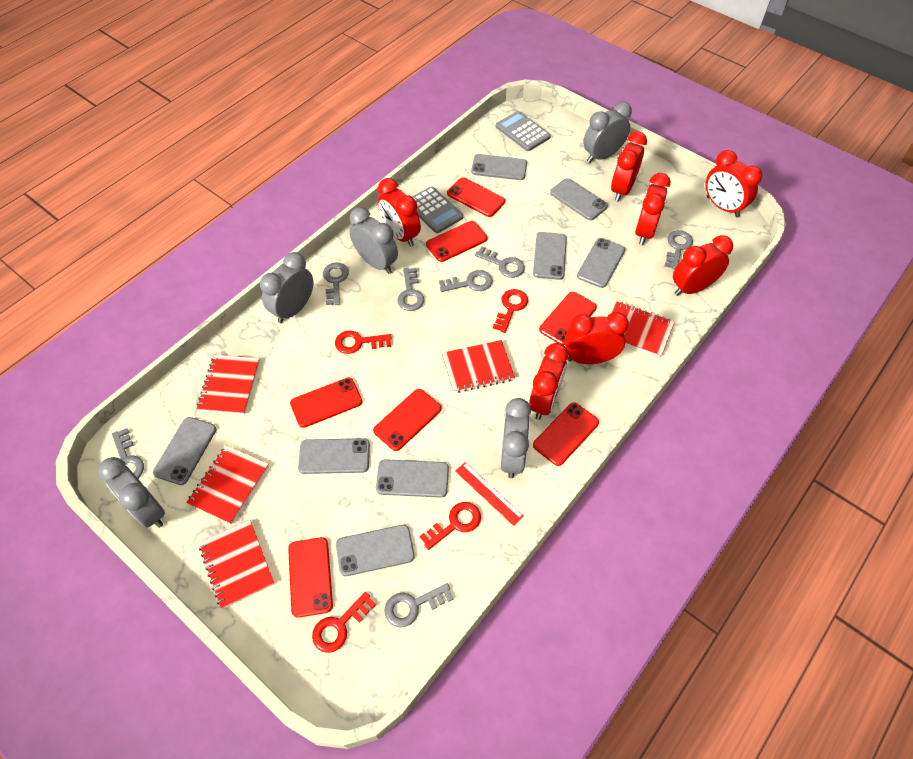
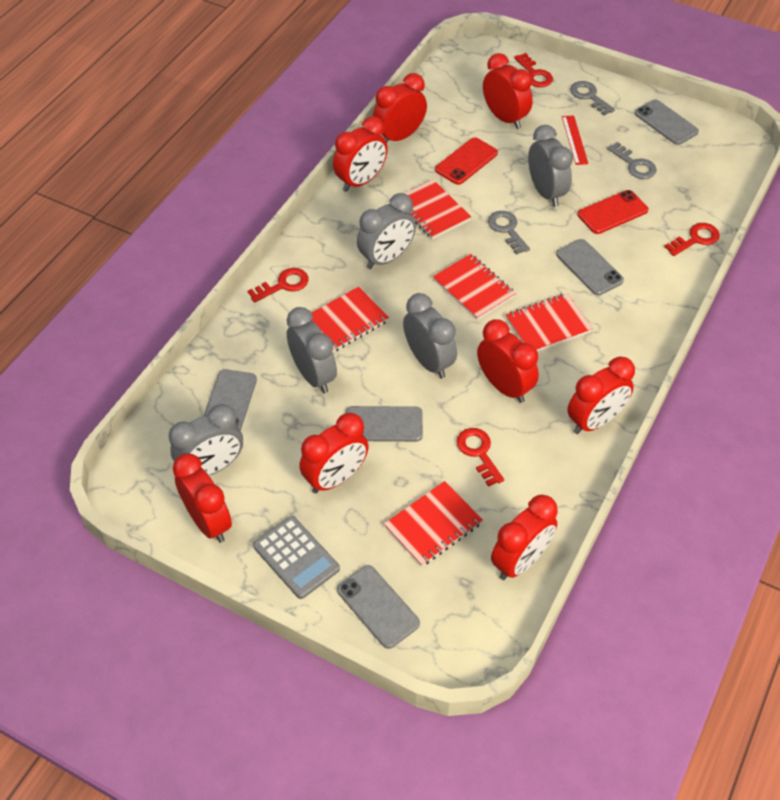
grey calculator: [412,186,463,233] [496,111,551,151] = 2 -> [253,516,340,599] = 1
grey key: [112,428,144,478] [323,262,349,305] [384,583,453,627] [398,268,424,311] [439,270,493,292] [475,247,525,278] [665,230,693,269] = 7 -> [488,211,530,255] [570,81,615,116] [607,142,657,179] = 3
grey phone: [153,417,216,485] [298,438,370,474] [336,525,415,576] [376,459,449,498] [471,154,527,180] [533,232,567,280] [550,178,608,220] [577,238,625,288] = 8 -> [204,369,257,431] [337,565,420,649] [346,406,423,442] [556,239,624,295] [634,99,699,145] = 5
red clock: [378,178,421,247] [529,343,569,420] [565,312,629,364] [611,131,647,201] [635,173,671,245] [673,235,733,296] [706,150,763,217] = 7 -> [173,454,232,543] [299,413,369,493] [333,116,388,192] [373,73,427,143] [477,319,539,403] [483,53,533,129] [491,495,558,580] [567,356,635,434] = 8
red phone: [288,537,333,618] [290,377,362,428] [373,389,442,451] [426,221,487,262] [447,177,505,217] [533,402,599,466] [539,292,597,345] = 7 -> [435,137,498,185] [578,190,649,234] = 2

